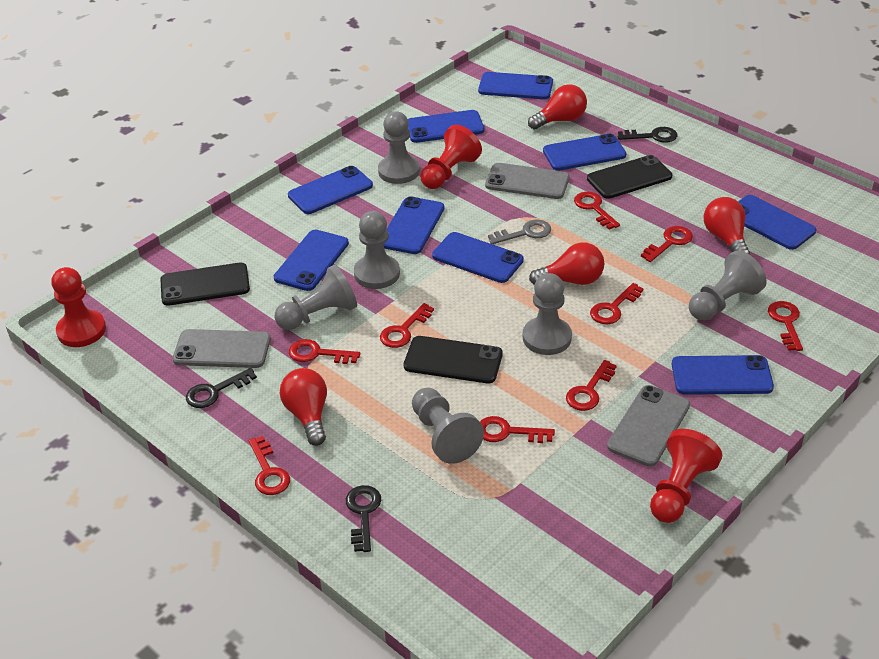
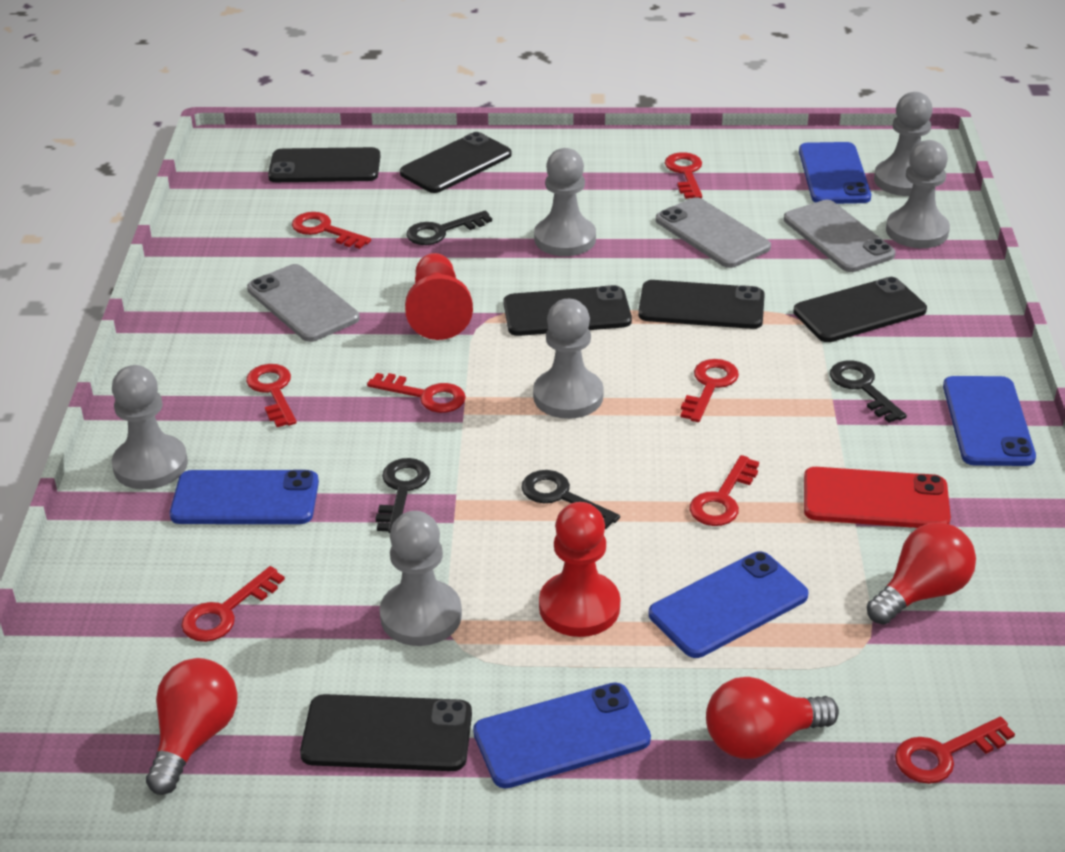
black key: [186,368,257,408] [346,485,381,552] [618,127,677,143] = 3 -> [375,458,430,533] [406,211,492,245] [521,470,620,529] [830,360,907,423] = 4
black phone: [160,263,250,306] [404,336,503,383] [587,155,673,199] = 3 -> [268,147,381,182] [300,694,472,771] [400,132,512,193] [503,285,632,336] [638,280,765,329] [793,277,927,342] = 6
blue phone: [274,230,349,291] [288,166,373,214] [383,196,444,254] [408,110,484,143] [432,232,524,283] [478,72,553,99] [543,134,627,171] [672,355,774,395] [738,195,816,250] = 9 -> [170,470,319,524] [473,683,651,788] [649,551,808,658] [799,142,871,204] [943,376,1036,466] = 5
grey key: [488,219,551,244] = 1 -> none = 0
red key: [249,436,290,495] [289,339,361,364] [380,303,434,348] [480,416,555,443] [566,360,617,411] [574,192,620,229] [590,283,643,324] [641,226,693,262] [768,301,803,351] = 9 -> [181,566,285,642] [246,364,297,427] [292,212,371,249] [367,373,466,413] [665,152,702,199] [681,359,739,422] [690,455,759,526] [895,717,1015,784] = 8
red light bulb: [280,368,327,446] [528,84,587,130] [529,242,604,285] [704,197,750,255] = 4 -> [146,658,238,795] [706,677,839,759] [867,522,976,625] = 3
red pawn: [51,267,106,347] [421,125,482,189] [650,429,722,523] = 3 -> [405,253,473,340] [539,502,620,637] = 2
red phone: none = 0 -> [804,467,951,528] = 1

